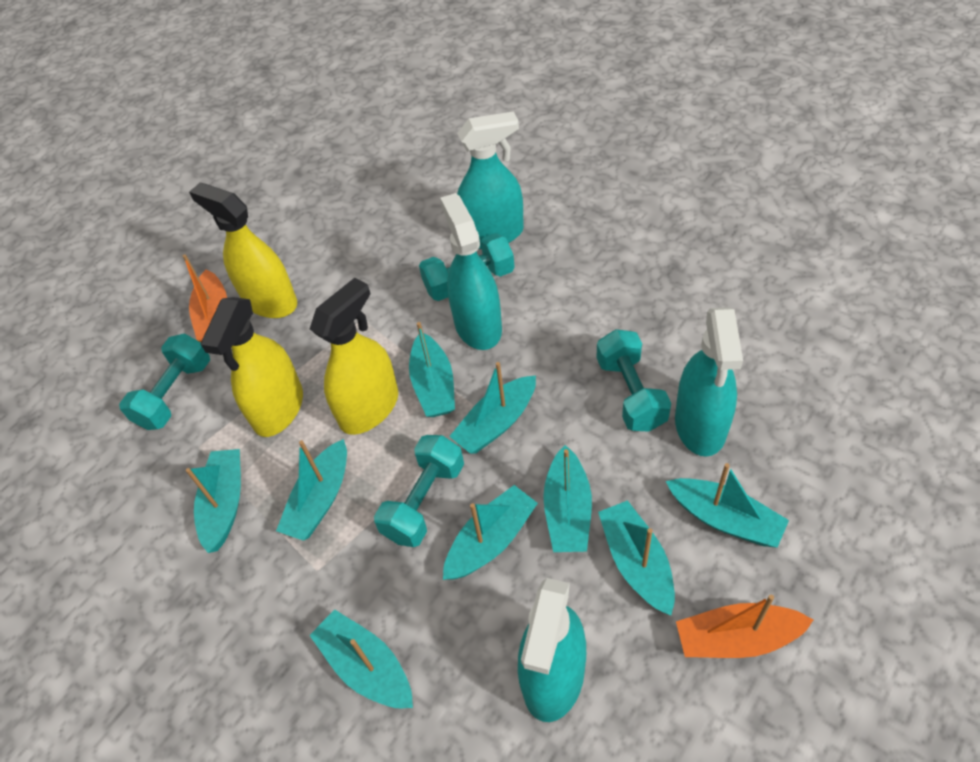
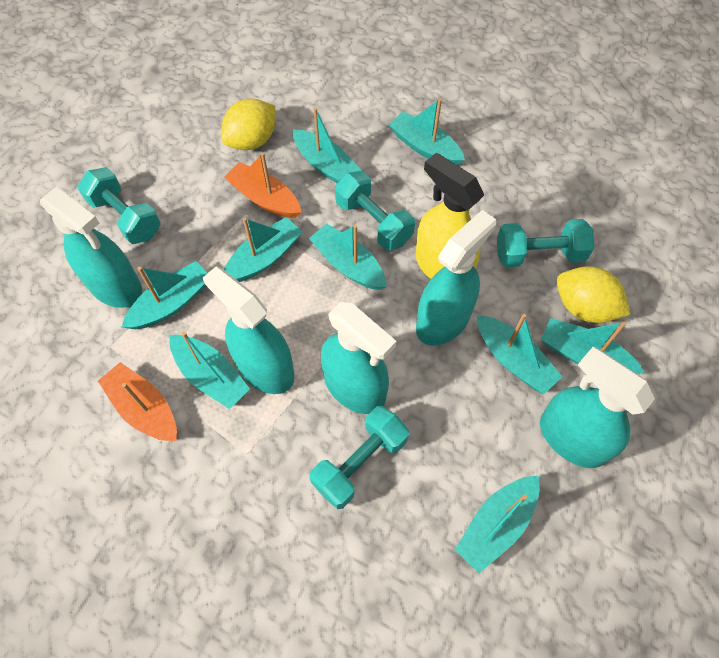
turquoise spray bottle: [440,193,502,350] [457,111,524,249] [518,578,586,722] [675,307,743,457] = 4 -> [40,187,142,308] [203,266,294,394] [321,302,396,414] [416,210,496,346] [540,347,655,468] = 5
yellow lemon: none = 0 -> [221,98,275,150] [557,266,631,323] = 2
yellow spray bottle: [189,183,297,318] [200,297,303,437] [310,278,398,435] = 3 -> [416,153,484,279] = 1

